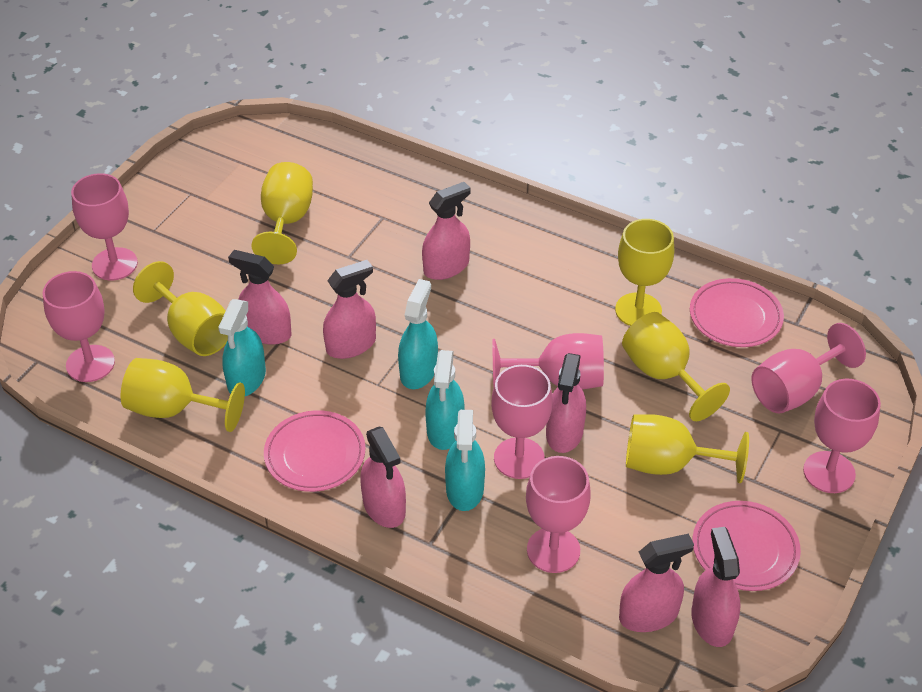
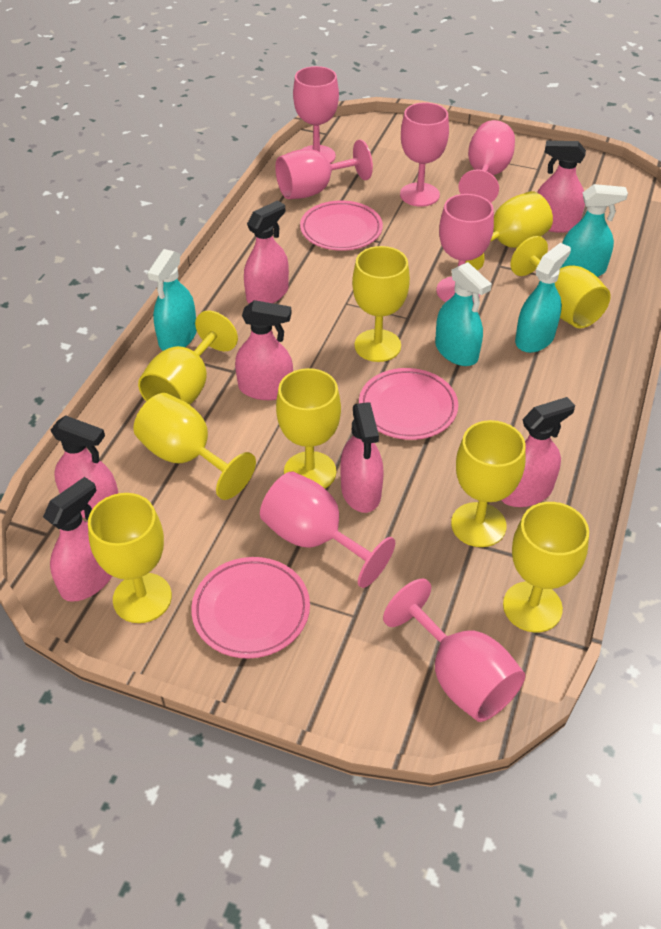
yellow goblet: [121,358,245,432] [133,261,228,356] [251,162,313,264] [615,219,674,326] [622,312,730,421] [626,414,749,483] = 6 -> [88,493,172,623] [133,393,256,500] [138,310,238,405] [276,368,341,488] [352,246,410,362] [451,420,526,547] [466,191,553,270] [503,502,589,632] [510,236,610,328] = 9

